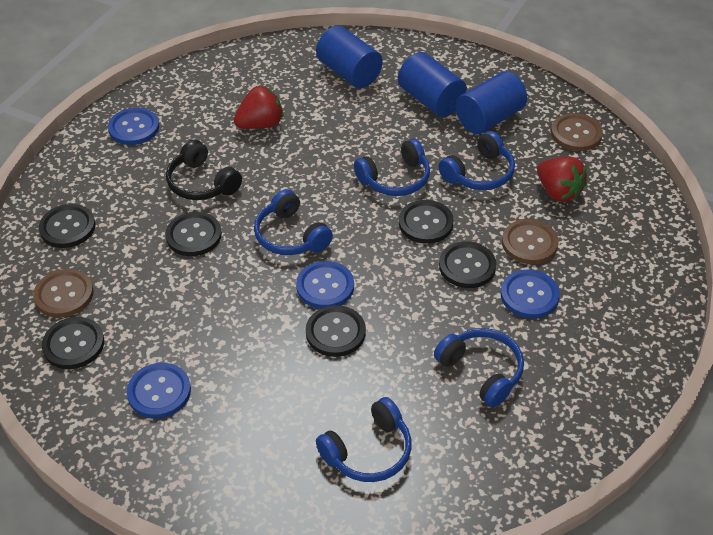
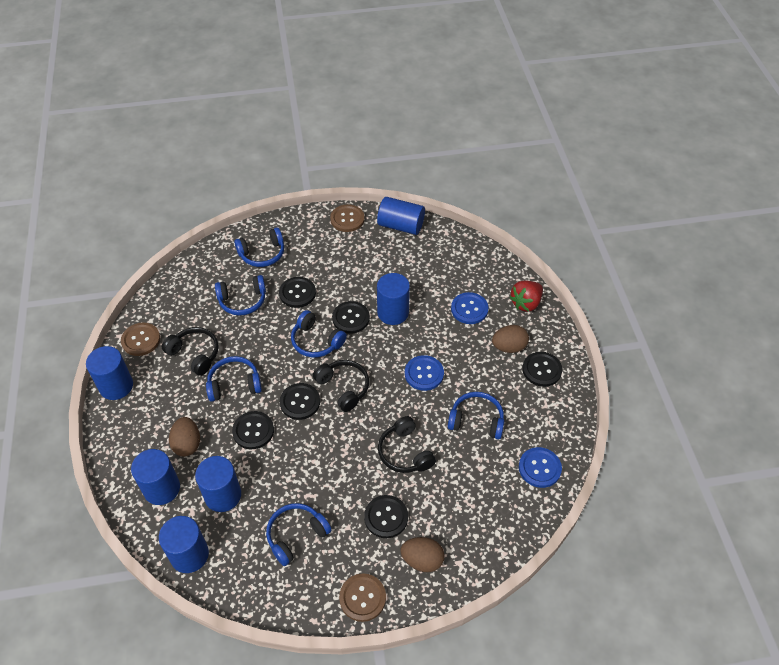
black headphones: [166,140,242,200] = 1 -> [162,327,219,376] [313,360,369,412] [378,416,436,473] = 3
blue button: [108,108,159,145] [127,363,191,419] [296,261,354,309] [501,270,560,319] = 4 -> [405,355,444,391] [451,292,488,324] [519,447,562,488] = 3
blue cylinder: [316,26,383,88] [398,52,467,117] [456,71,527,134] = 3 -> [86,346,133,400] [131,449,180,505] [159,516,209,573] [195,456,241,512] [377,197,425,235] [377,273,410,325] = 6
blue headphones: [254,189,333,255] [316,397,412,482] [354,139,430,196] [434,328,524,407] [439,131,515,190] = 5 -> [206,356,262,402] [215,275,266,316] [234,227,284,267] [266,503,332,566] [291,310,347,358] [448,392,504,440] = 6
brown egg: none = 0 -> [169,417,200,457] [400,537,445,572] [492,325,529,353] = 3
red strawberry: [234,86,283,129] [537,157,587,202] = 2 -> [510,281,543,312] = 1

